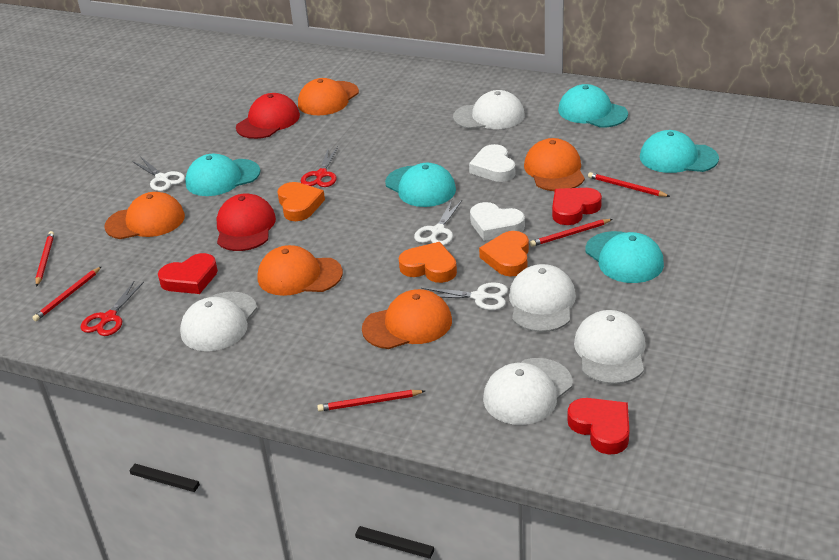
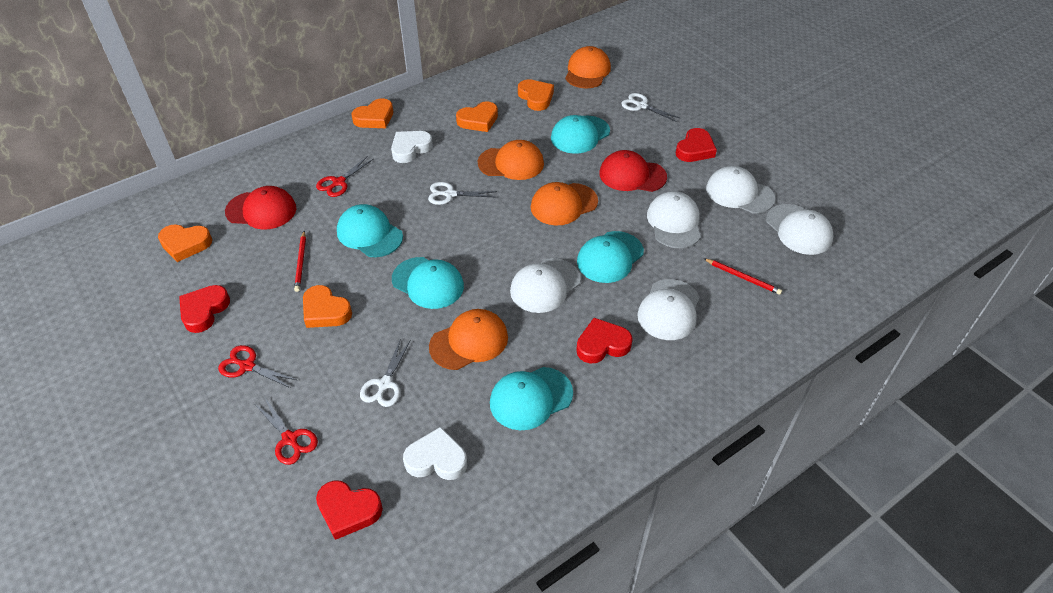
orange cap: [104,192,185,239] [257,245,343,296] [298,78,359,115] [362,289,452,349] [524,138,585,191] = 5 -> [429,309,508,370] [478,140,544,180] [531,182,598,225] [565,46,611,88] = 4
orange heart: [278,182,325,221] [399,242,457,283] [479,231,529,277] = 3 -> [158,224,212,262] [303,285,352,328] [352,98,393,128] [456,101,498,132] [518,79,554,111] = 5
red heart: [158,253,218,294] [552,188,602,225] [567,398,629,455] = 3 -> [179,285,230,333] [316,480,383,540] [576,318,633,364] [676,128,717,162] = 4
red pencil: [32,266,102,321] [35,231,54,287] [317,390,425,412] [530,219,613,247] [588,172,670,197] = 5 -> [294,231,306,292] [703,258,782,295] = 2
red scissors: [80,281,144,336] [301,147,338,187] = 2 -> [218,345,297,388] [255,398,318,465] [316,156,374,197] = 3

